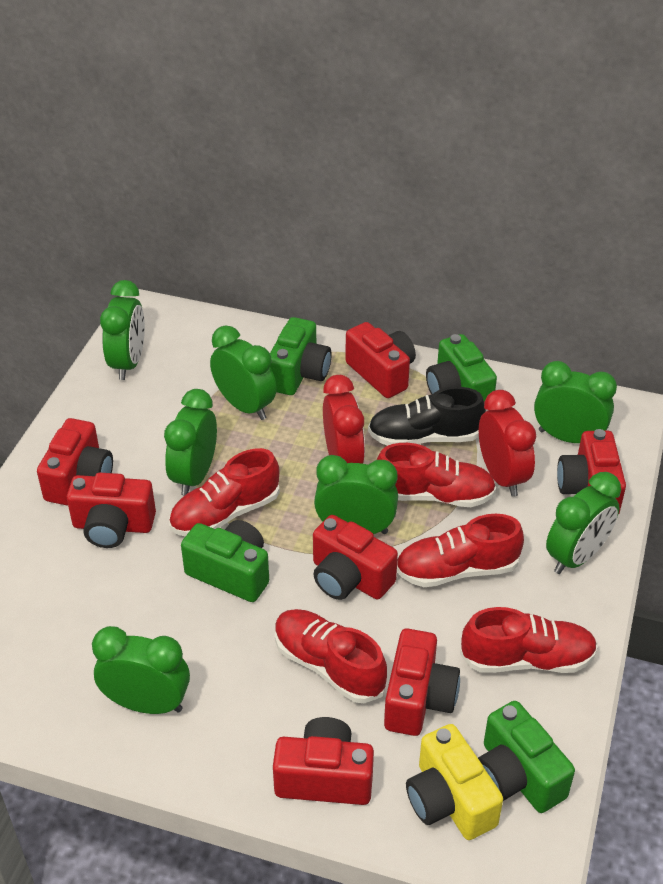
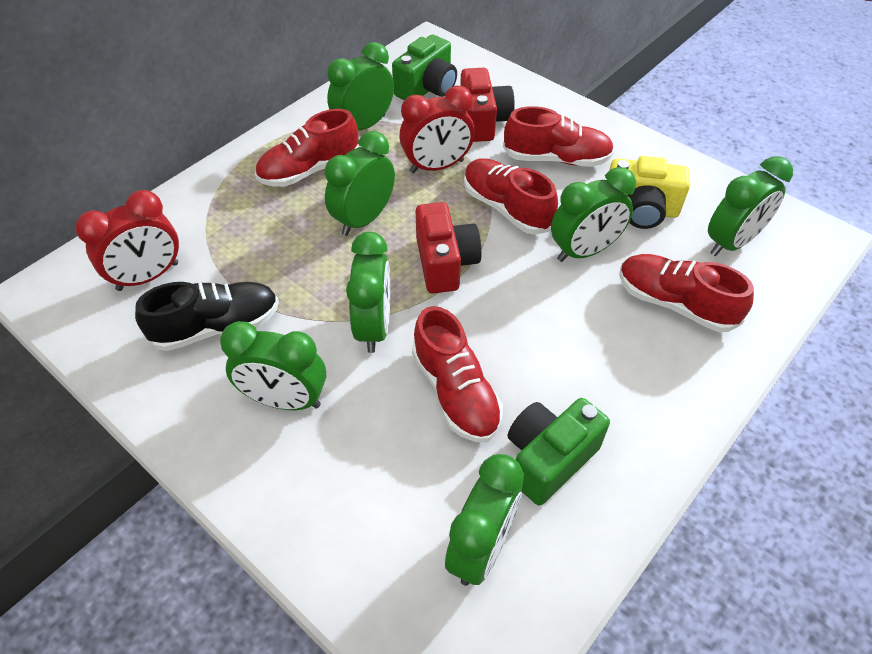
green camera: [181,520,269,602] [270,317,332,395] [426,334,497,402] [478,701,575,813] = 4 -> [392,35,457,100] [508,398,610,506] = 2
red camera: [37,418,113,506] [67,473,156,548] [273,717,374,805] [313,515,398,600] [345,322,416,398] [384,629,460,736] [557,429,626,515] = 7 -> [416,202,482,293] [460,68,515,142] = 2

